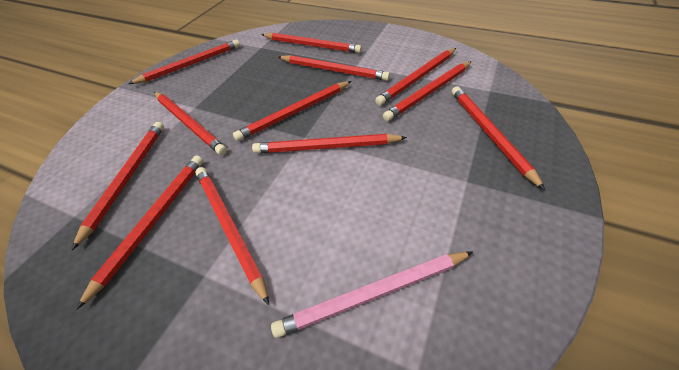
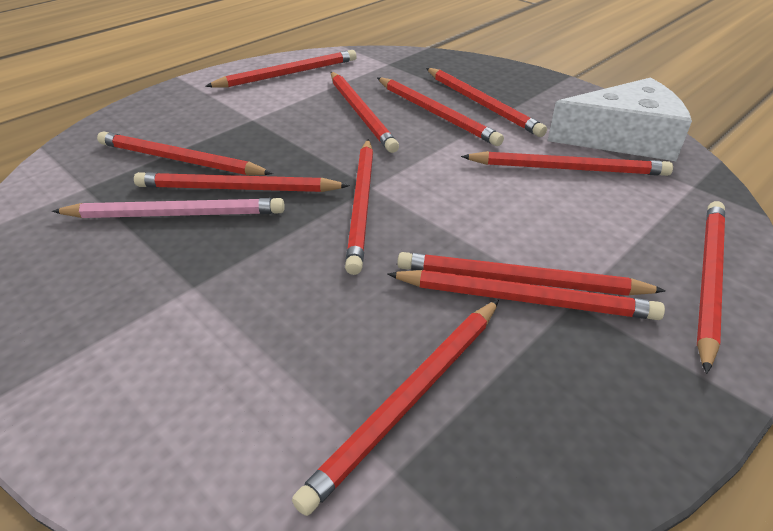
white cheese: none = 0 -> [548,77,692,161] = 1

